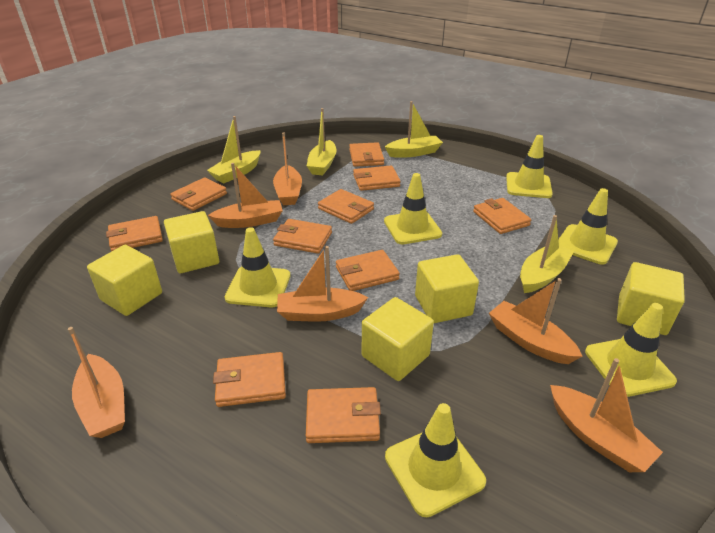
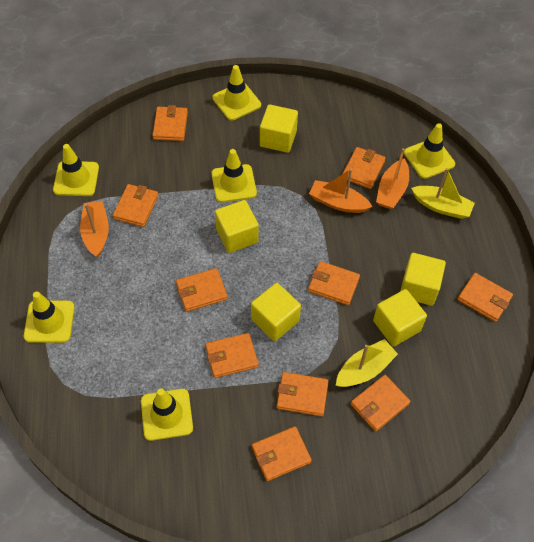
orange boat: [68,327,125,438] [208,163,283,228] [273,132,302,205] [277,246,368,322] [489,278,582,364] [550,358,663,472] = 6 -> [80,201,109,258] [309,169,373,213] [376,148,409,209] = 3
yellow boat: [207,116,261,183] [307,108,337,175] [385,101,443,158] [520,215,574,293] = 4 -> [336,339,398,387] [411,168,475,219] = 2

